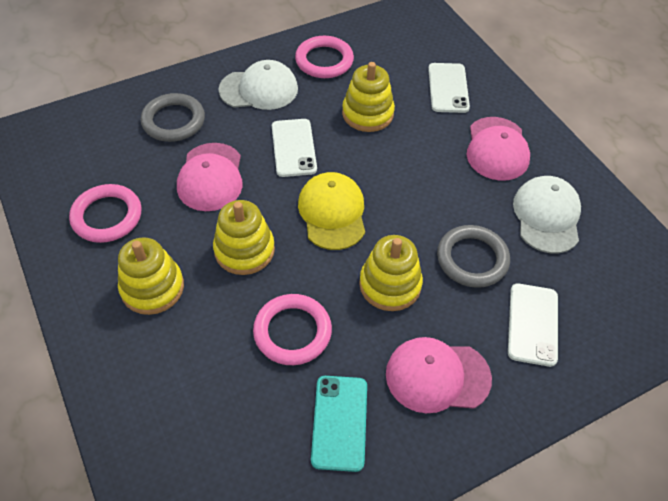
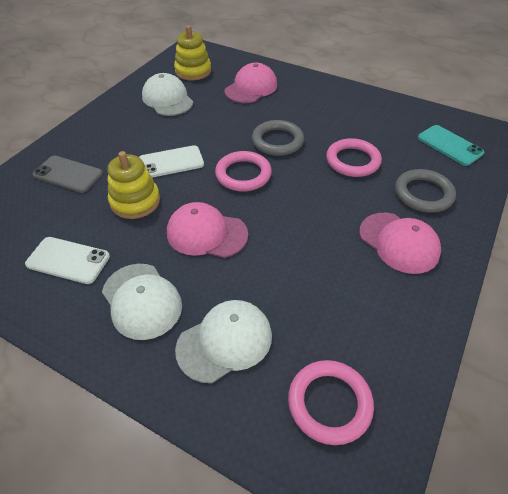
grey phone: none = 0 -> [33,156,103,193] = 1
white cap: [218,60,298,110] [513,176,581,253] = 2 -> [102,264,182,340] [142,73,193,116] [175,300,272,383] = 3
white phone: [272,119,317,177] [428,63,470,113] [508,283,558,367] = 3 -> [25,237,110,284] [139,145,204,178] = 2
yellow cap: [298,172,365,250] = 1 -> none = 0
yellow stacking toy: [118,237,184,315] [213,200,275,275] [342,62,395,132] [359,235,423,311] = 4 -> [107,151,160,219] [174,25,211,80] = 2

